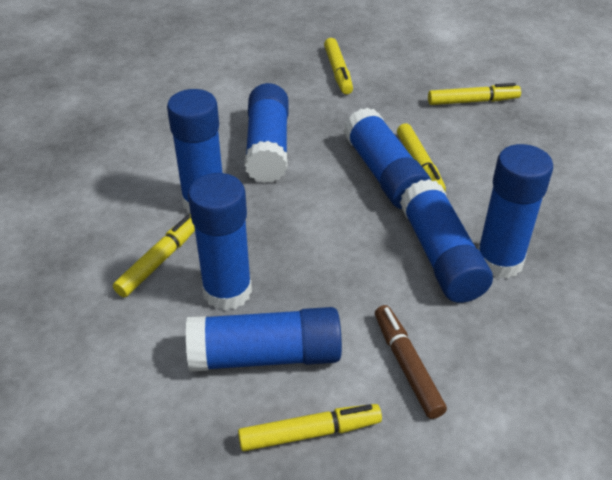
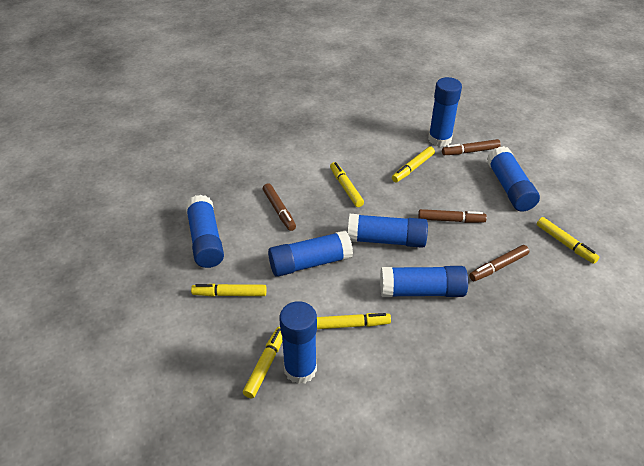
brown marker: [375,305,447,419] = 1 -> [263,183,296,231] [418,209,487,223] [442,139,501,155] [469,245,529,281] = 4
yellow marker: [113,214,195,297] [238,404,382,451] [324,38,353,94] [397,123,446,191] [428,83,521,105] = 5 -> [191,284,266,297] [243,327,282,398] [317,313,391,329] [330,162,364,207] [392,146,435,182] [537,217,599,264] = 6

